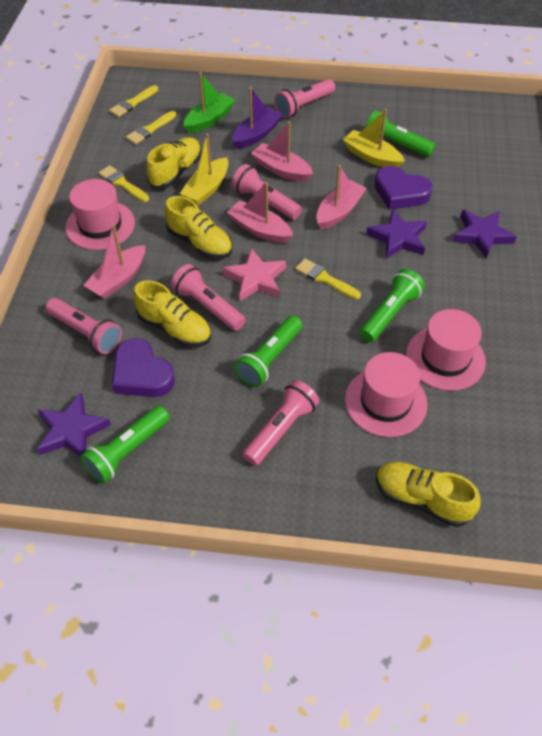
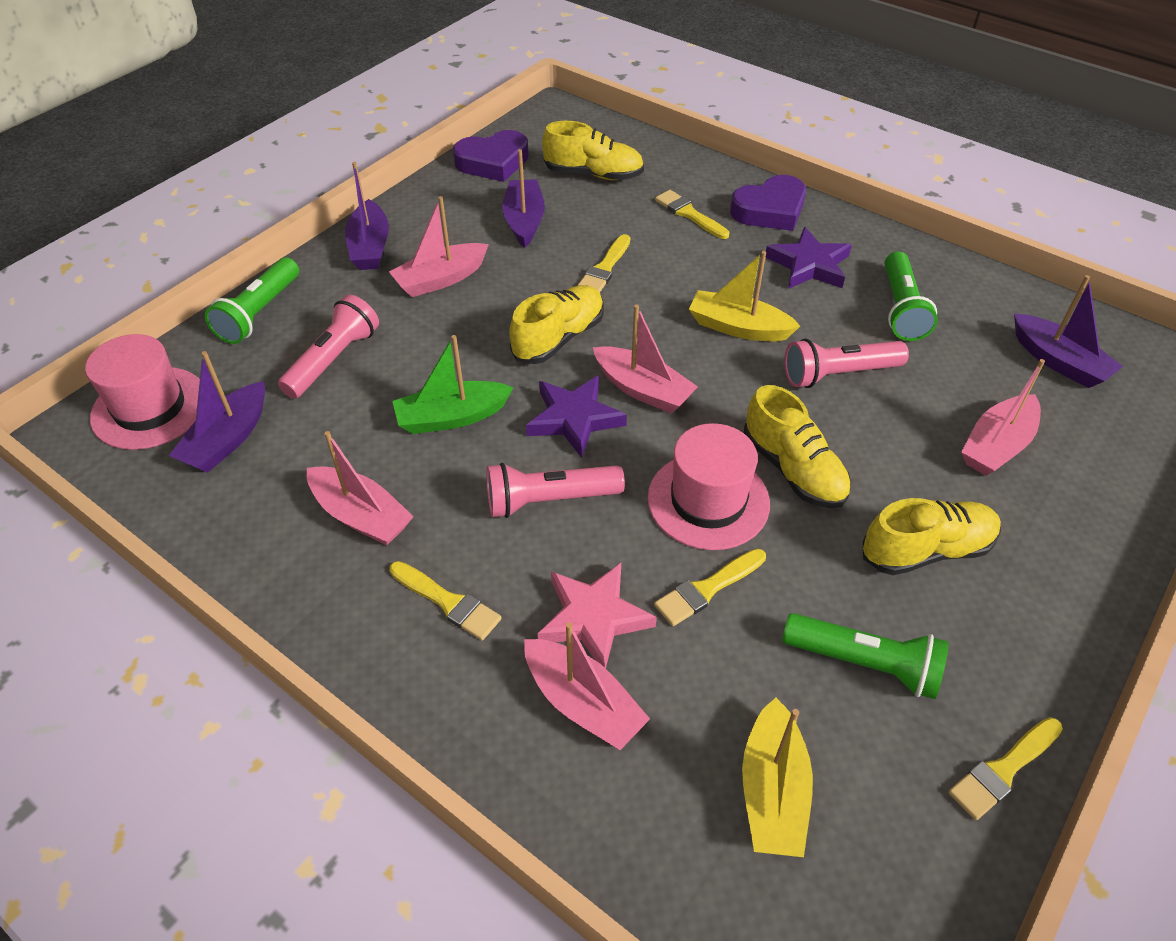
green flashlight: [80,406,170,484] [234,316,302,387] [360,269,425,342] [365,110,435,157] = 4 -> [205,257,299,344] [782,613,949,699] [884,251,938,341] = 3
pink boat: [83,224,145,299] [227,182,293,243] [251,122,313,182] [316,165,367,229] = 4 -> [307,431,414,545] [389,196,489,297] [524,622,650,750] [593,304,698,413] [961,359,1045,476] = 5
pink flashlight: [45,298,122,354] [171,264,246,331] [232,164,302,220] [243,380,319,466] [274,79,335,118] = 5 -> [278,295,379,399] [486,463,625,518] [784,338,909,388] = 3
pink hat: [65,179,135,250] [345,352,428,437] [406,309,486,391] = 3 -> [85,334,200,450] [647,423,770,550] = 2
purple boat: [232,87,283,149] = 1 -> [169,351,265,473] [345,162,389,270] [502,149,545,248] [1014,275,1124,388] = 4
purple star: [37,392,111,456] [366,209,427,259] [453,210,517,258] = 3 -> [526,375,627,458] [765,227,852,289] = 2
yellow brush: [99,165,149,202] [109,85,158,117] [126,111,177,145] [295,258,361,299] = 4 -> [389,561,502,641] [577,234,630,292] [654,549,766,626] [655,190,729,239] [948,717,1063,820] = 5

